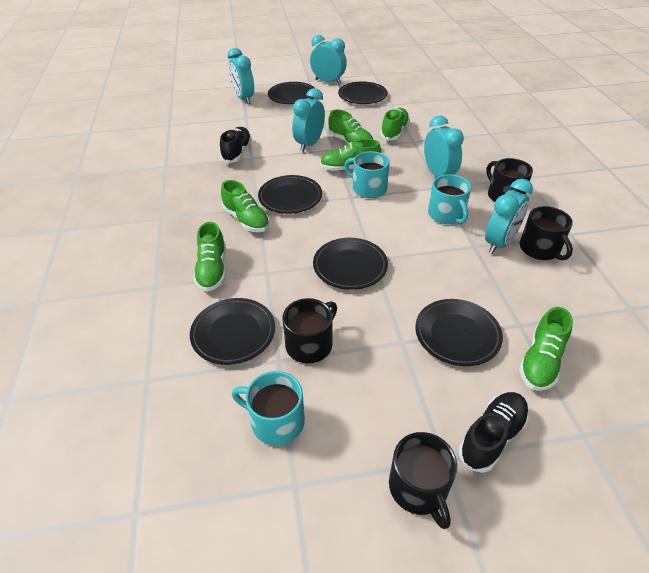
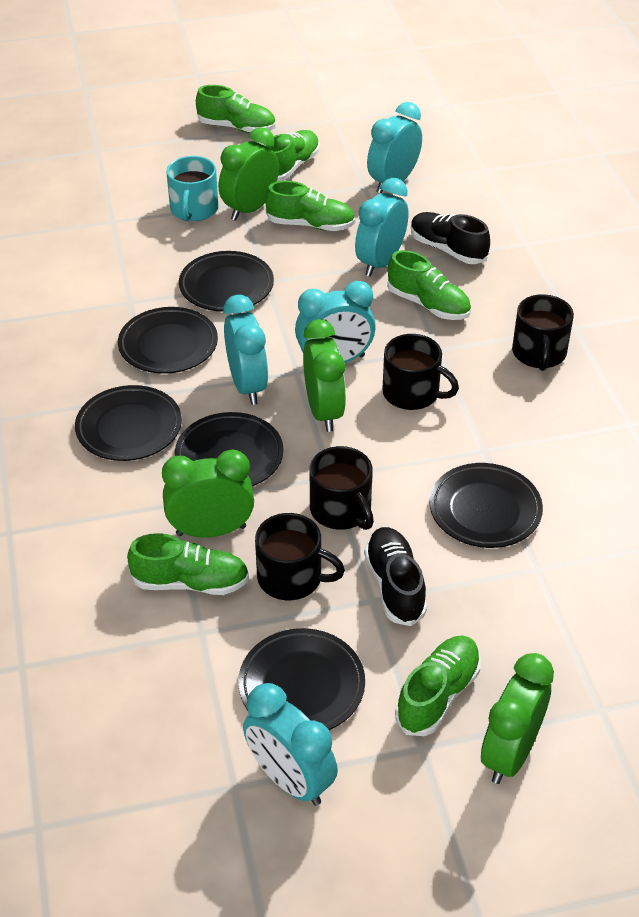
green clock: none = 0 -> [162,449,254,538] [219,127,279,221] [303,319,346,432] [481,653,554,784] = 4
turquoise mug: [232,371,305,446] [344,151,390,198] [428,174,471,224] = 3 -> [166,156,218,221] = 1

